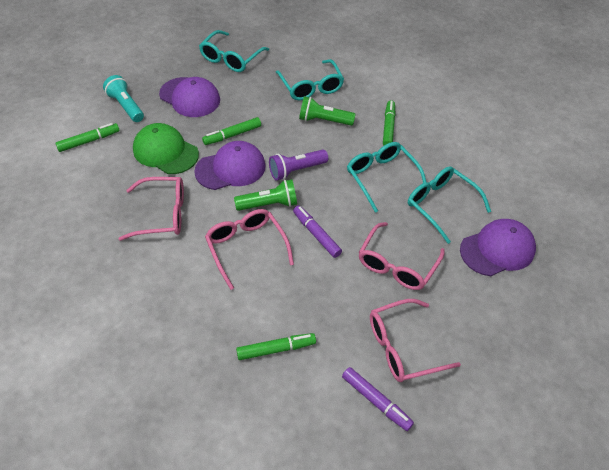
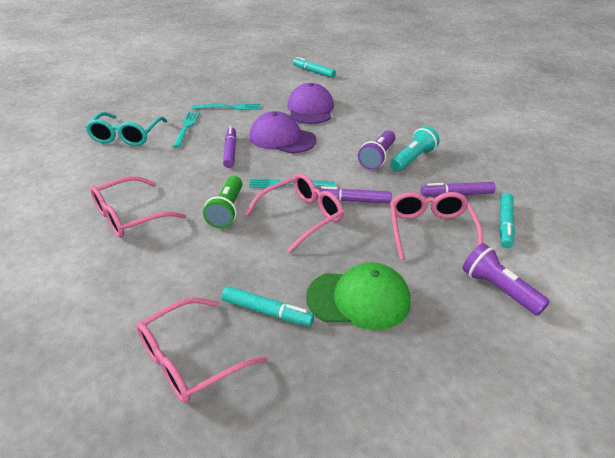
green flashlight: [234,179,297,211] [299,96,355,126] = 2 -> [203,176,242,229] = 1
green marker: [55,123,119,152] [202,117,261,145] [236,333,316,360] [383,100,396,145] = 4 -> none = 0
purple cap: [159,77,220,117] [194,141,265,190] [460,219,536,276] = 3 -> [250,111,317,154] [287,83,334,124] = 2
purple flashlight: [269,150,328,180] = 1 -> [358,130,395,170] [462,243,550,316] = 2
purple marker: [293,206,342,258] [342,367,414,431] = 2 -> [223,126,237,168] [317,186,392,203] [421,182,495,197] = 3
turquoise fork: none = 0 -> [173,112,200,148] [192,104,260,110] [249,178,335,188] = 3
turquoise glasses: [199,30,269,72] [276,59,344,100] [347,142,426,213] [408,166,491,244] = 4 -> [85,112,167,146] = 1
turquoise marker: none = 0 -> [222,286,314,326] [293,57,336,78] [499,193,515,248] = 3

